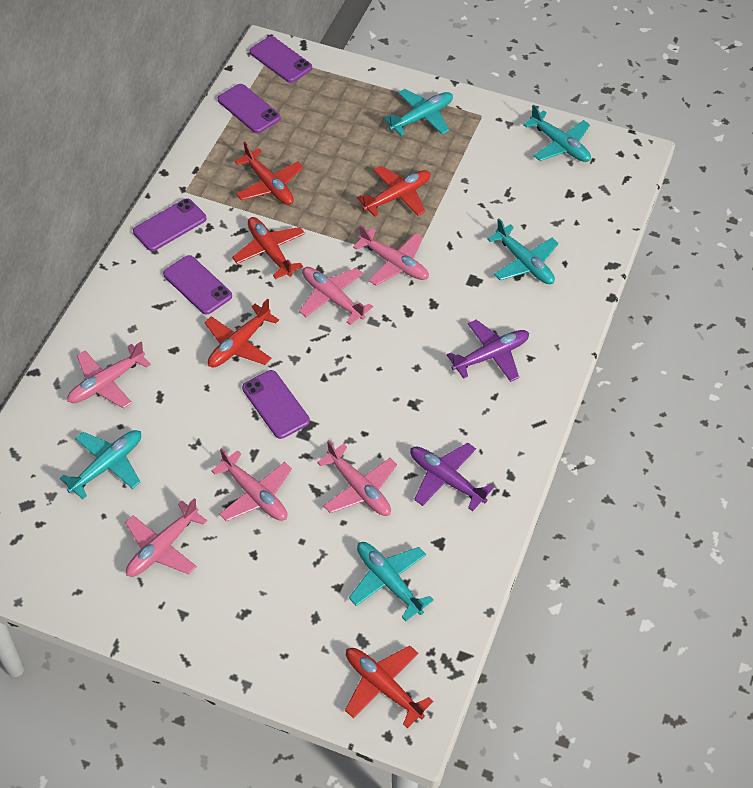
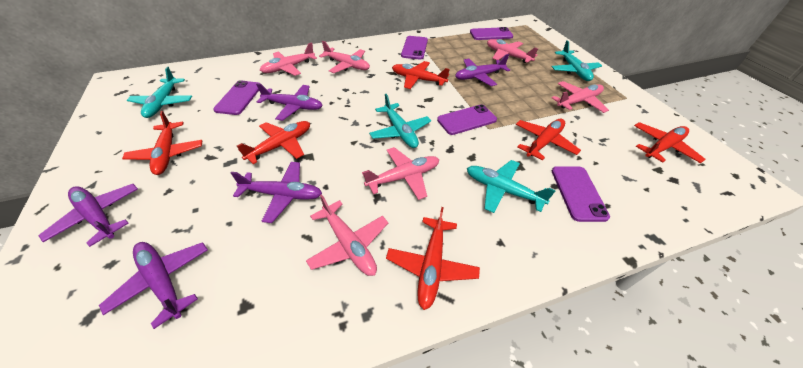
purple plane: [410,443,494,511] [447,320,529,382] = 2 -> [38,184,138,247] [99,242,208,329] [231,162,322,223] [256,83,323,121] [455,54,510,86] = 5
red plane: [204,299,279,367] [232,217,305,279] [235,142,303,205] [345,646,433,728] [357,166,430,217] = 5 -> [122,111,203,175] [237,121,310,164] [386,207,480,310] [392,61,450,89] [516,119,581,160] [634,122,705,163] = 6
turquoise plane: [60,430,141,499] [349,542,434,621] [383,89,453,136] [487,219,559,284] [523,104,591,162] = 5 -> [127,67,192,118] [369,94,431,148] [467,160,556,213] [552,40,602,81] = 4

